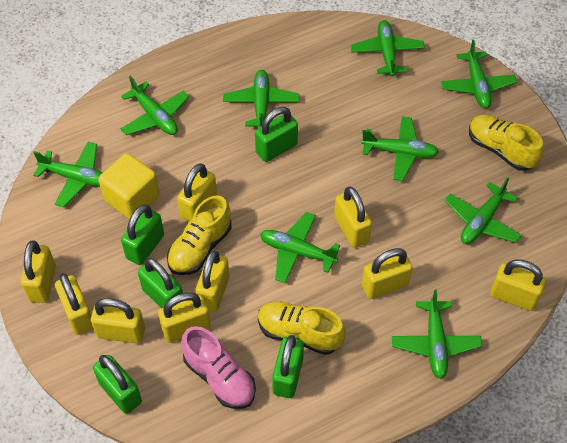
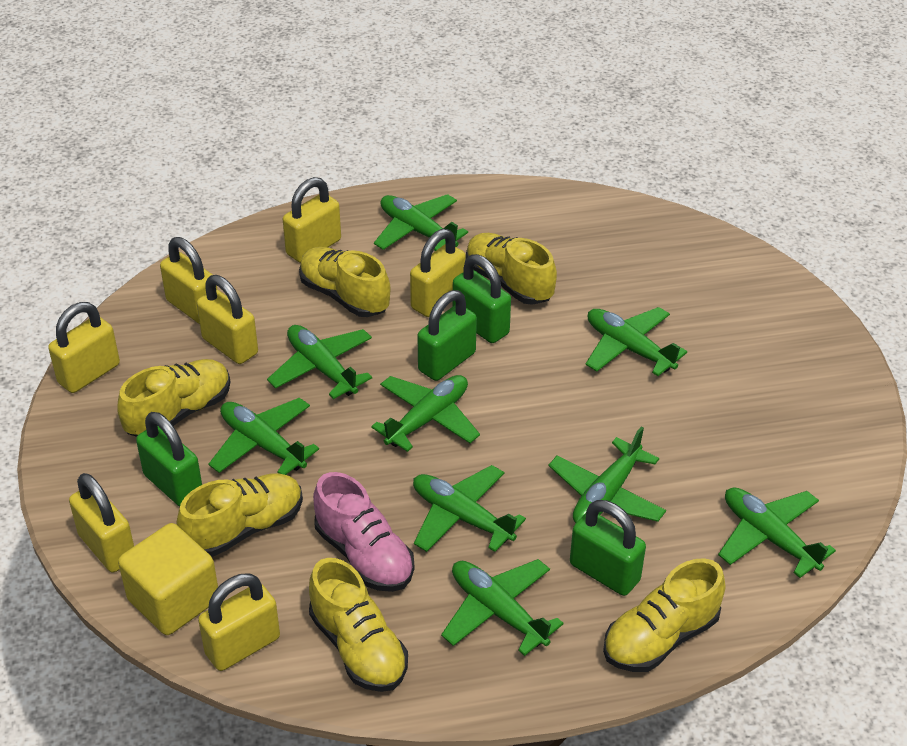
green padlock: [93,355,142,414] [121,204,164,265] [138,258,183,308] [255,107,298,162] [272,335,304,398] = 5 -> [136,412,202,507] [418,290,477,381] [453,254,511,343] [570,500,646,596] = 4
yellow padlock: [21,241,56,303] [55,273,93,335] [91,298,145,344] [158,292,210,343] [177,163,217,222] [195,250,229,312] [334,187,372,248] [362,248,413,299] [490,260,546,311] = 9 -> [48,302,120,393] [69,473,134,573] [160,237,217,324] [197,275,258,364] [198,573,280,671] [283,177,341,263] [410,229,466,317] = 7
yellow shoe: [167,195,232,275] [258,302,346,355] [469,115,544,171] = 3 -> [117,359,231,437] [176,473,303,557] [299,247,390,317] [309,558,408,692] [466,233,557,305] [603,558,725,672] = 6

